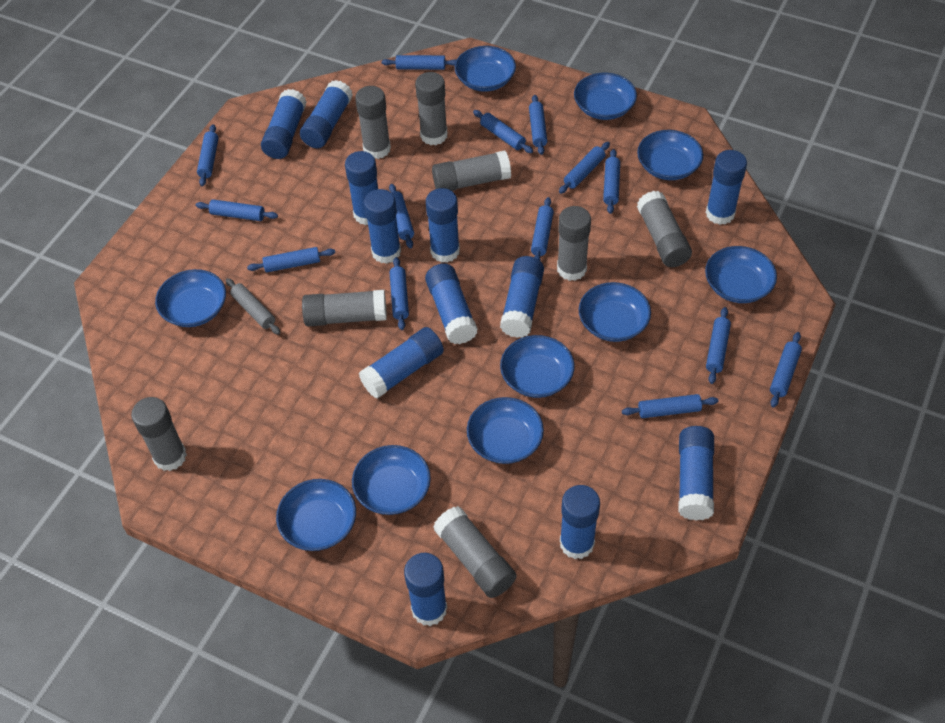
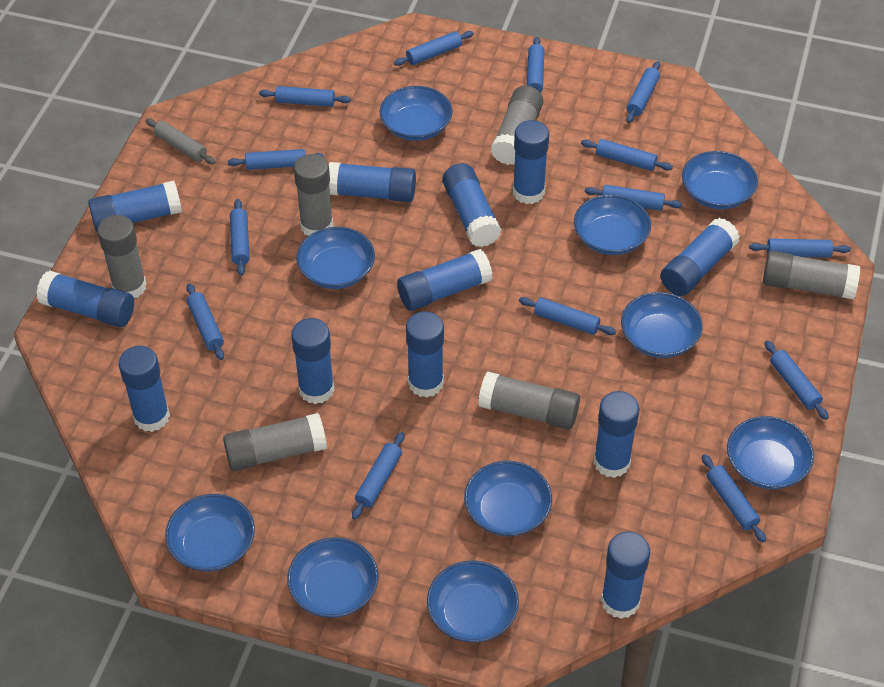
grey glue stick: [131,397,187,471] [302,290,387,327] [355,86,391,159] [415,72,447,145] [432,150,511,191] [433,506,516,598] [557,206,591,281] [637,191,692,267] = 8 -> [97,215,147,298] [223,413,327,471] [294,154,333,236] [478,372,580,430] [491,86,543,165] [763,251,860,299] = 6

